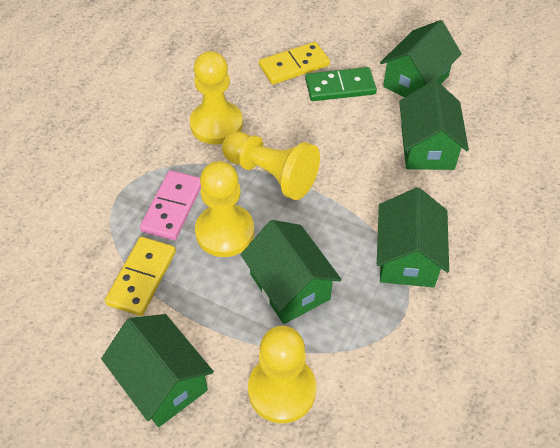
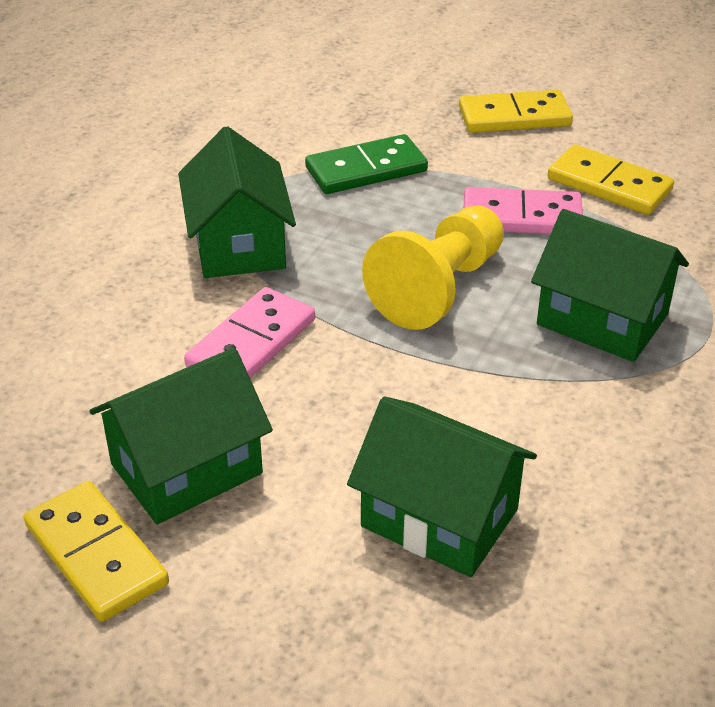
green house: [101,314,214,427] [241,220,342,324] [377,187,449,287] [380,20,462,98] [399,80,469,170] = 5 -> [89,348,273,525] [178,126,296,278] [347,396,537,577] [531,209,689,362] = 4
pink domino: [140,170,201,240] = 1 -> [184,287,315,379] [464,187,583,234] = 2
yellow domino: [105,237,176,316] [259,42,330,84] = 2 -> [24,481,169,622] [459,90,573,133] [547,144,674,215] = 3
yellow pawn: [190,51,243,145] [195,161,254,257] [222,132,320,200] [248,326,316,423] = 4 -> [362,206,504,330] = 1

